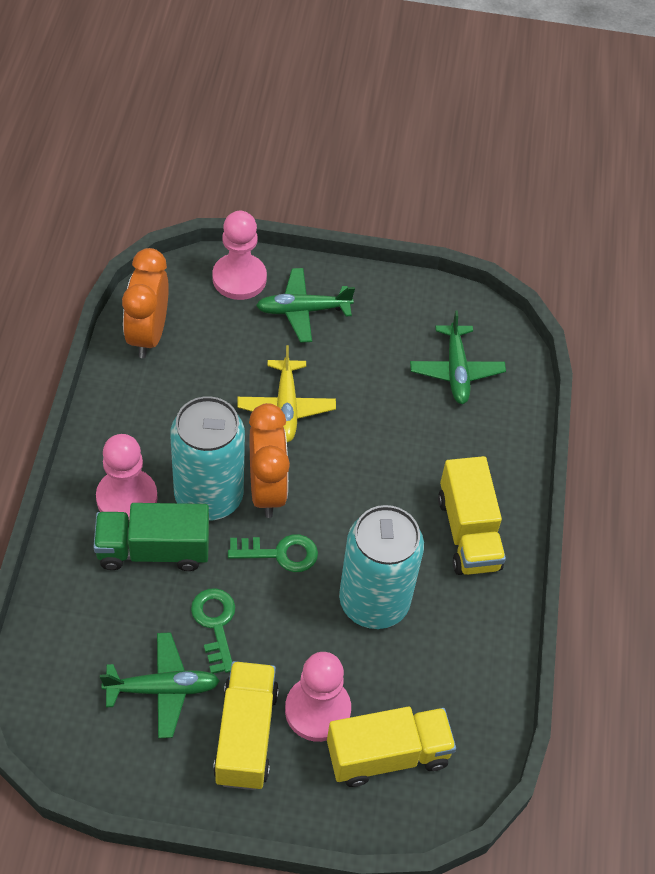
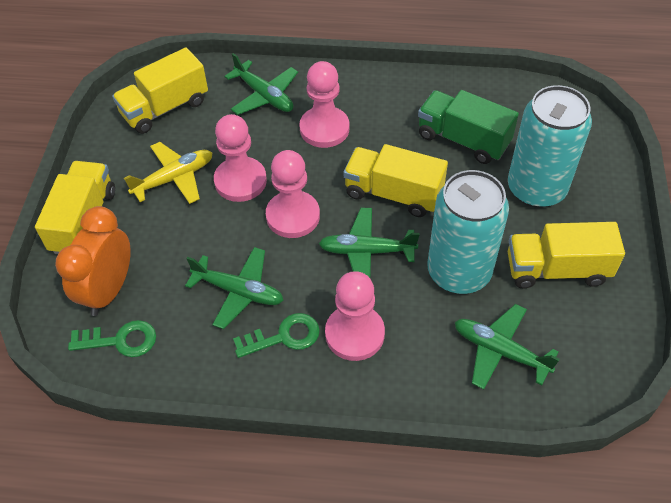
green plane: [100,632,220,738] [256,268,355,343] [410,310,506,404] = 3 -> [185,247,284,329] [224,53,298,115] [319,208,420,278] [455,304,560,390] = 4
orange clock: [122,248,169,358] [249,403,290,518] = 2 -> [55,206,131,316] = 1
pink pawn: [96,434,158,518] [212,211,267,300] [285,652,351,742] = 3 -> [214,114,267,202] [266,150,320,238] [300,61,349,148] [325,271,385,361] = 4
yellow truck: [213,661,279,790] [327,707,456,787] [438,456,506,575] = 3 -> [35,161,115,254] [112,47,208,134] [343,144,448,217] [508,222,625,288] = 4

